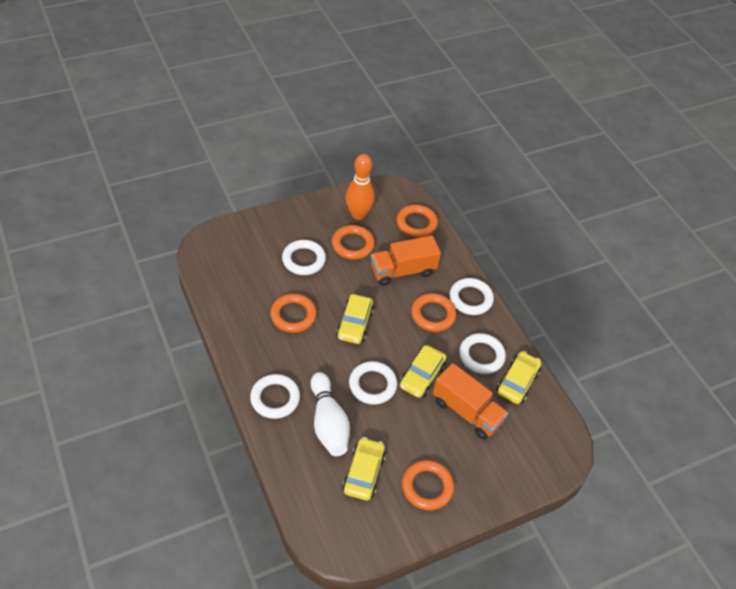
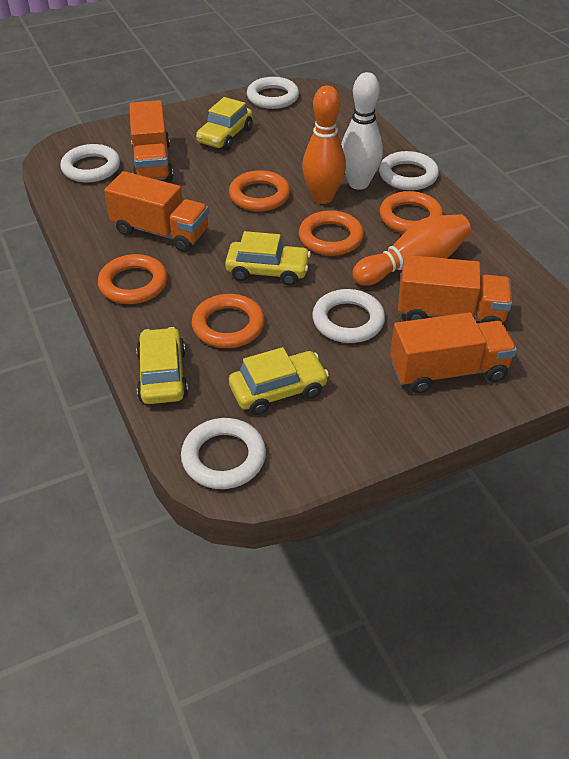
orange bowling pin: [346,154,375,220] = 1 -> [302,85,346,204] [352,214,471,286] = 2
orange truck: [370,236,441,286] [433,363,508,440] = 2 -> [104,171,209,252] [129,100,173,181] [390,312,517,393] [398,255,512,323] = 4

